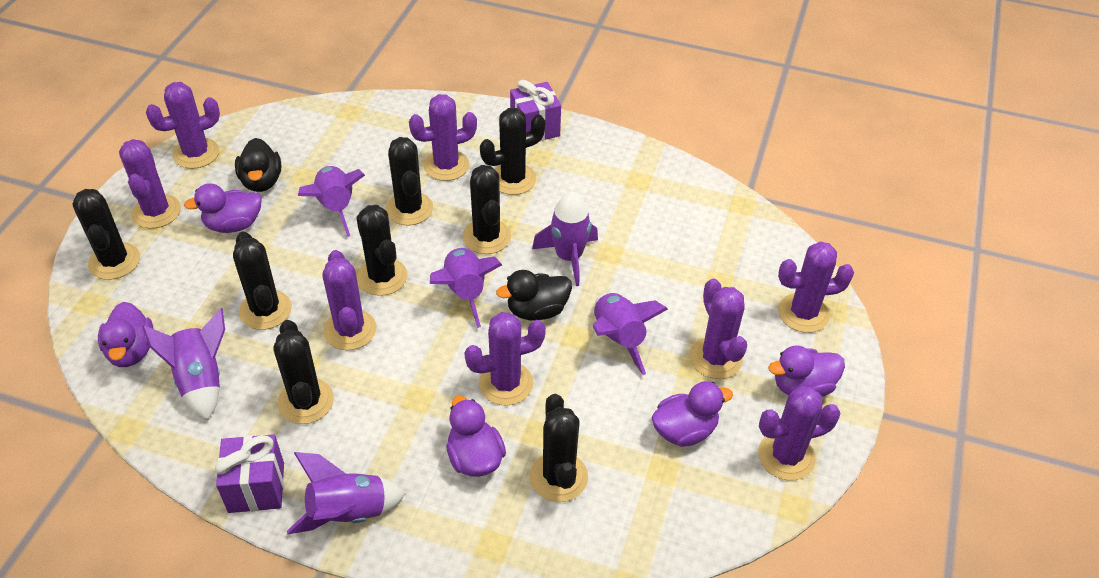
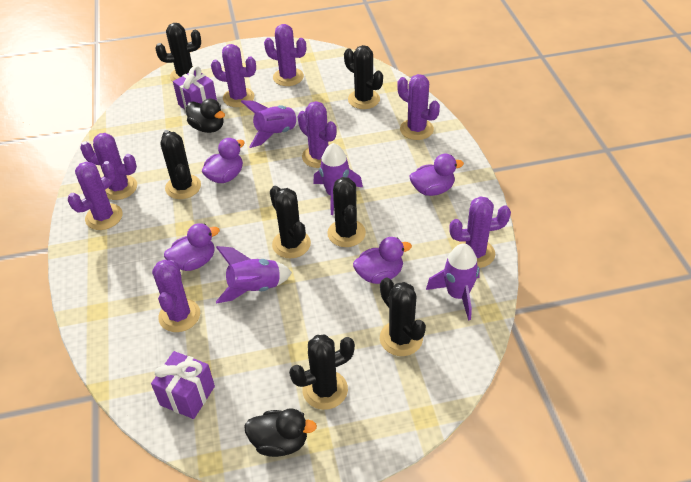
black cactus: [72,189,140,280] [233,231,292,330] [273,320,334,424] [356,205,407,296] [385,137,433,226] [463,165,511,254] [480,108,546,195] [530,394,588,502] = 8 -> [155,23,201,81] [161,130,201,199] [270,186,311,258] [289,334,355,410] [327,177,366,247] [344,45,383,109] [380,278,426,356] = 7
purple duck: [98,302,153,367] [184,183,262,233] [446,395,506,477] [652,381,733,447] [768,345,845,397] = 5 -> [164,223,220,271] [202,138,245,183] [353,237,412,284] [410,153,464,196] = 4
purple rocket: [142,308,225,420] [287,452,405,534] [298,166,365,237] [430,248,502,328] [532,192,598,286] [593,293,668,375] = 6 -> [216,246,292,304] [241,100,299,148] [313,143,363,215] [426,243,480,321] = 4

